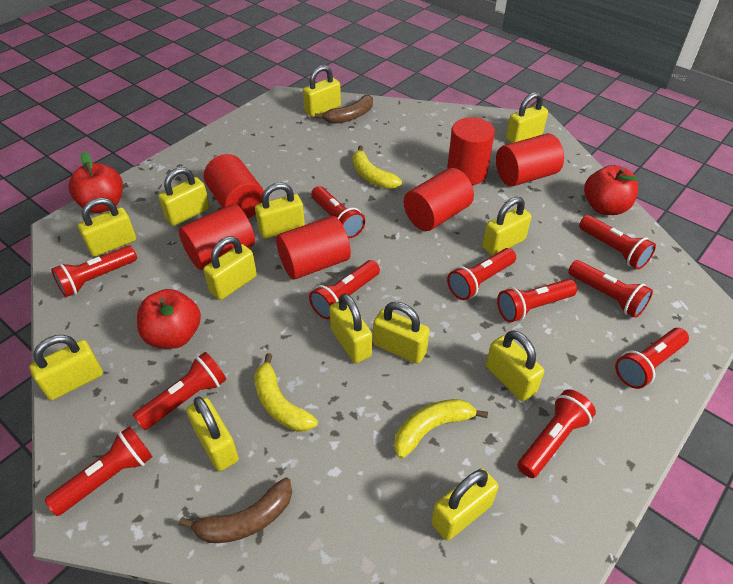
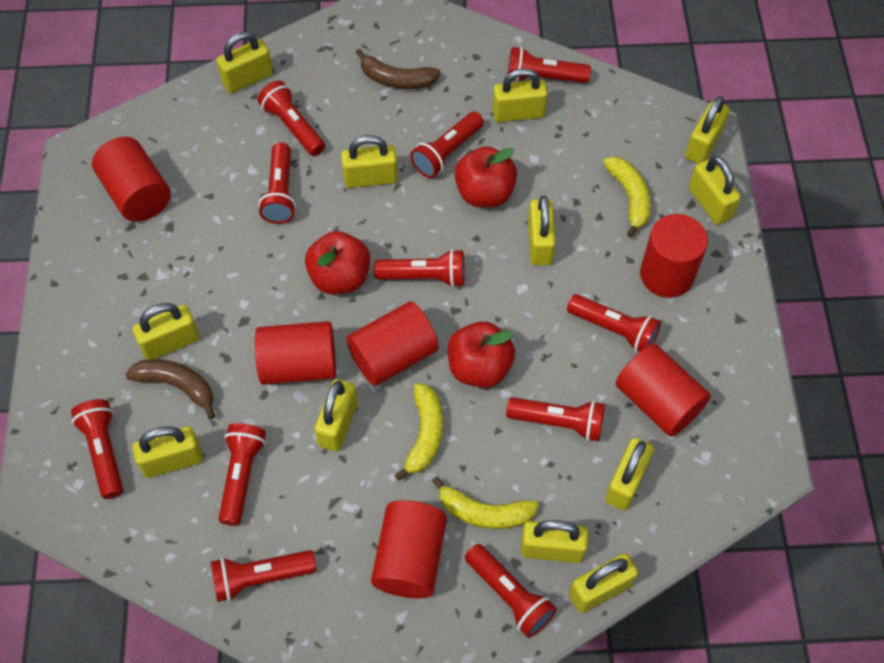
yellow padlock: [29,335,103,400] [78,198,136,257] [158,167,210,226] [187,396,239,471] [203,236,257,300] [255,183,305,239] [303,65,341,117] [329,293,372,363] [373,302,430,364] [431,468,498,541] [482,197,531,256] [486,330,544,401] [506,92,548,143] = 13 -> [132,303,200,360] [132,426,203,478] [216,32,273,93] [314,379,358,451] [341,135,398,188] [492,68,548,122] [521,520,588,563] [528,196,556,265] [569,553,638,613] [605,438,654,510] [685,96,730,164] [689,156,741,225] = 12

